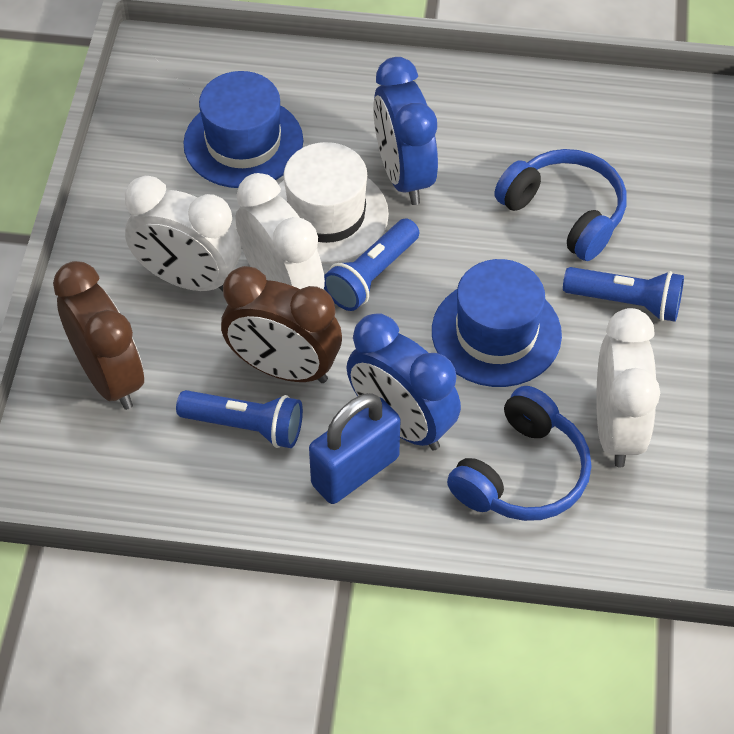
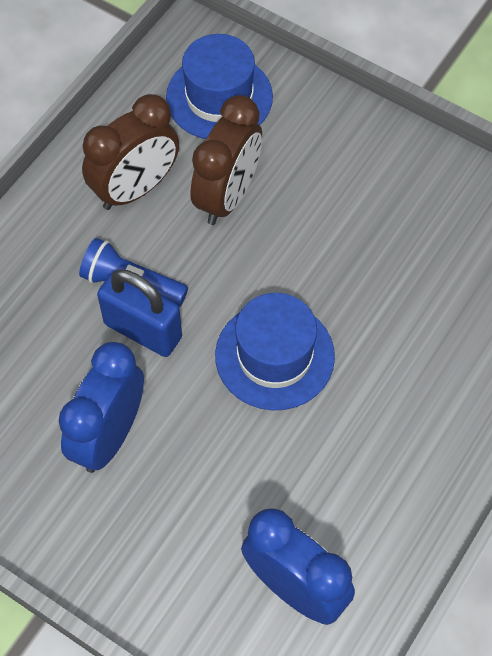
blue flashlight: [176,390,303,448] [324,219,419,311] [563,267,684,322] = 3 -> [79,238,188,307] = 1
blue headphones: [447,386,591,521] [494,149,627,261] = 2 -> none = 0
white clock: [125,176,241,291] [235,173,325,289] [596,308,660,467] = 3 -> none = 0
white hat: [278,142,389,264] = 1 -> none = 0

